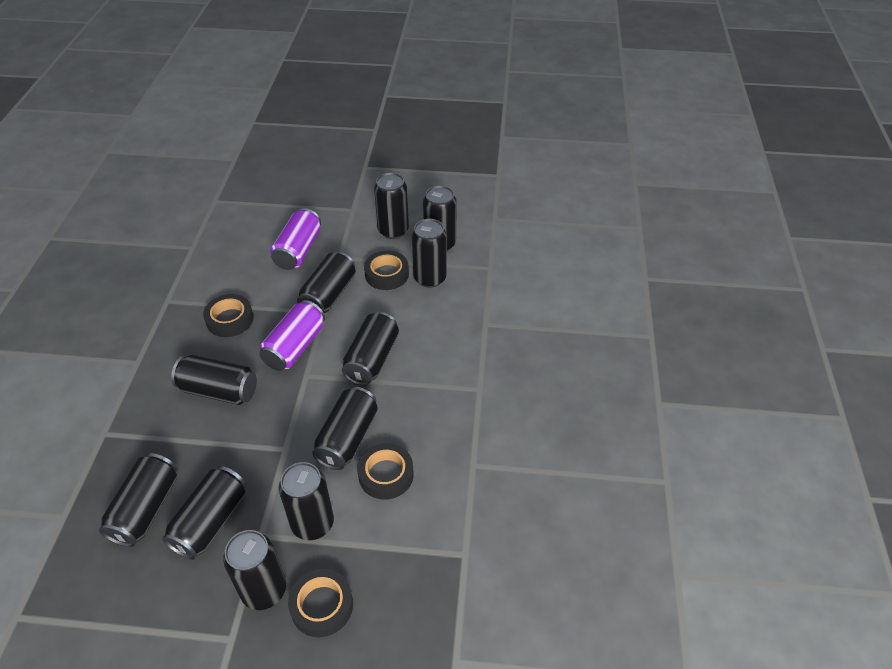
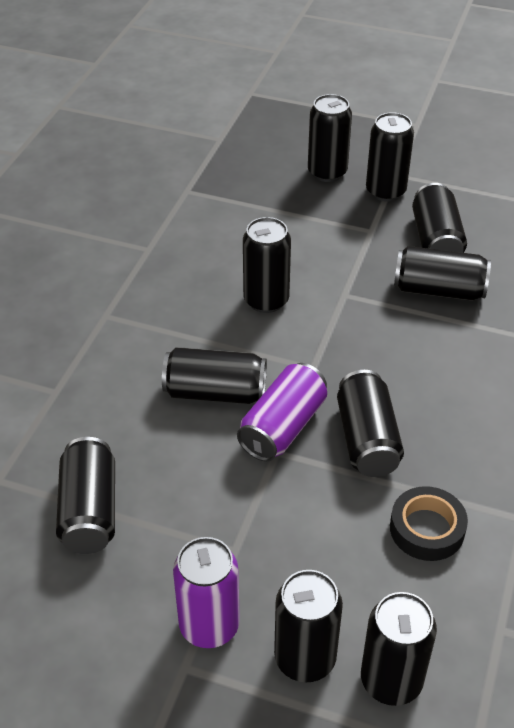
black can: [99,453,177,547] [162,466,246,560] [171,355,257,405] [223,530,286,610] [279,462,334,540] [297,252,356,313] [312,387,378,470] [342,312,399,386] [374,172,409,239] [412,219,447,288] [423,185,457,251] = 11 -> [56,437,115,554] [162,347,267,404] [243,217,291,313] [274,570,343,682] [308,94,352,182] [337,370,404,477] [361,592,437,706] [366,112,414,202] [394,246,491,301] [412,183,467,253] = 10
black tape: [203,294,253,337] [288,569,353,637] [357,443,414,500] [364,251,409,290] = 4 -> [390,486,468,561] = 1

